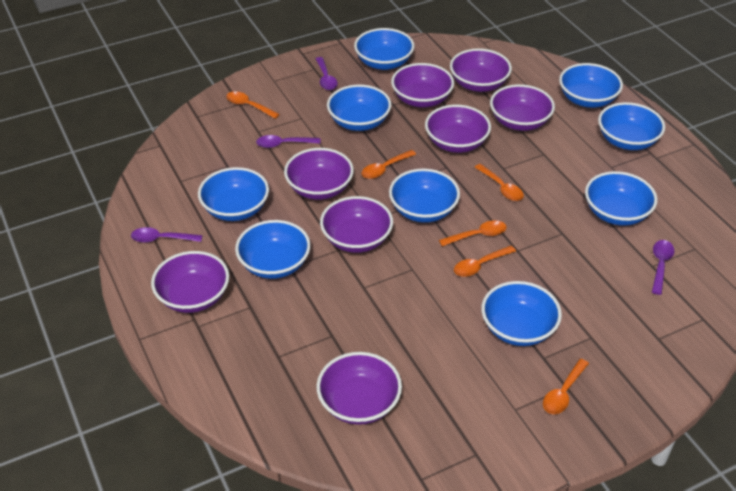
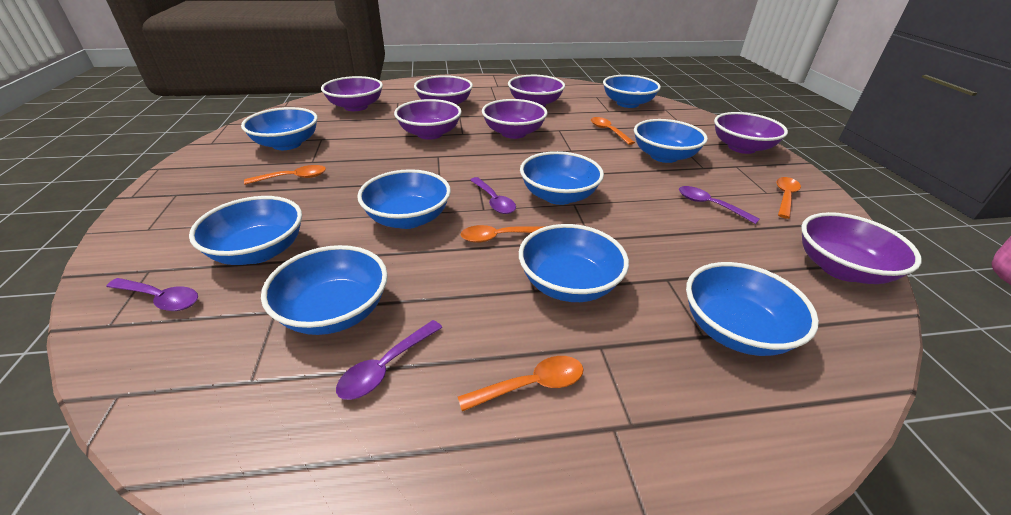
orange spoon: [226,91,280,119] [361,150,416,179] [439,220,507,246] [454,246,516,277] [475,164,524,201] [543,359,589,414] = 6 -> [244,165,326,185] [458,356,584,411] [461,225,546,243] [591,117,635,145] [776,177,801,219] = 5
purple bowl: [151,251,229,313] [284,148,354,200] [316,352,402,425] [320,196,393,253] [391,63,454,107] [425,105,491,153] [450,48,512,92] [490,84,555,131] = 8 -> [321,76,383,111] [394,99,462,140] [414,75,473,105] [482,99,548,139] [508,75,565,107] [714,112,788,154] [801,212,922,284] = 7

